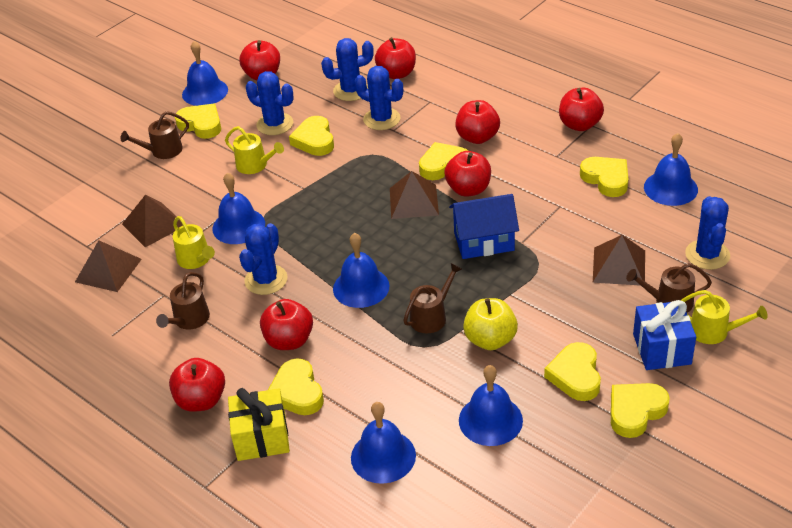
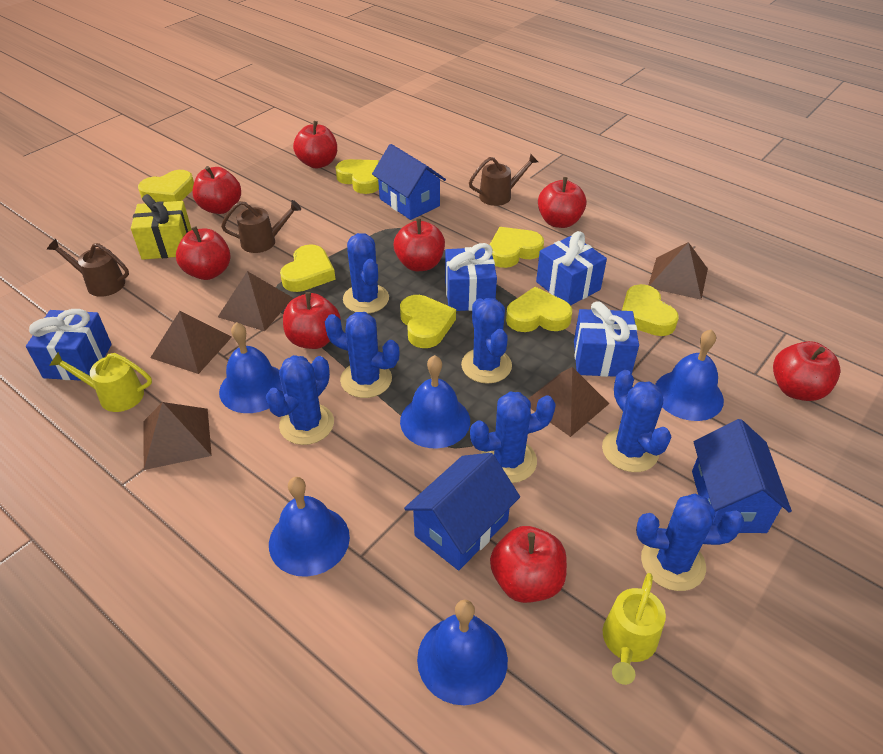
blue bell: [182,41,228,106] [213,172,265,244] [333,233,390,308] [351,402,416,484] [459,365,523,446] [644,133,698,206] = 6 -> [219,322,284,413] [269,477,350,577] [400,355,470,448] [417,599,508,705] [655,329,724,421] = 5
blue cactus: [239,223,288,295] [246,71,294,135] [321,38,374,101] [355,66,403,130] [685,196,730,270] = 5 -> [266,355,334,445] [325,312,400,398] [343,233,389,313] [461,298,512,384] [470,392,556,483] [602,370,671,472] [636,494,745,591] = 7
blue gift: [633,300,696,370] = 1 -> [26,309,112,381] [445,243,497,311] [536,231,607,305] [574,301,639,377] = 4
blue house: [449,194,519,259] = 1 -> [372,144,446,220] [404,453,520,570] [692,419,792,533] = 3
brown pyramid: [75,240,142,292] [122,195,183,247] [390,171,439,219] [593,235,645,286] = 4 -> [143,402,212,470] [150,311,232,374] [218,271,293,331] [528,367,609,437] [649,242,708,300] = 5
brown watering can: [121,111,189,159] [156,272,210,330] [403,263,462,333] [626,263,712,313] = 4 -> [47,239,129,297] [221,200,301,253] [469,154,538,206] = 3
red apple: [169,358,225,412] [239,40,280,80] [260,299,313,350] [375,37,416,79] [444,151,491,197] [455,100,500,144] [559,88,604,131] = 7 -> [176,226,231,280] [192,166,241,214] [283,292,341,349] [293,121,337,169] [394,218,445,271] [490,526,567,603] [538,177,587,228] [773,341,840,401] = 8
yellow apple: [463,298,518,350] = 1 -> none = 0
yellow watering can: [173,216,215,269] [225,126,284,174] [681,290,767,344] = 3 -> [49,352,152,412] [603,573,666,685] = 2

